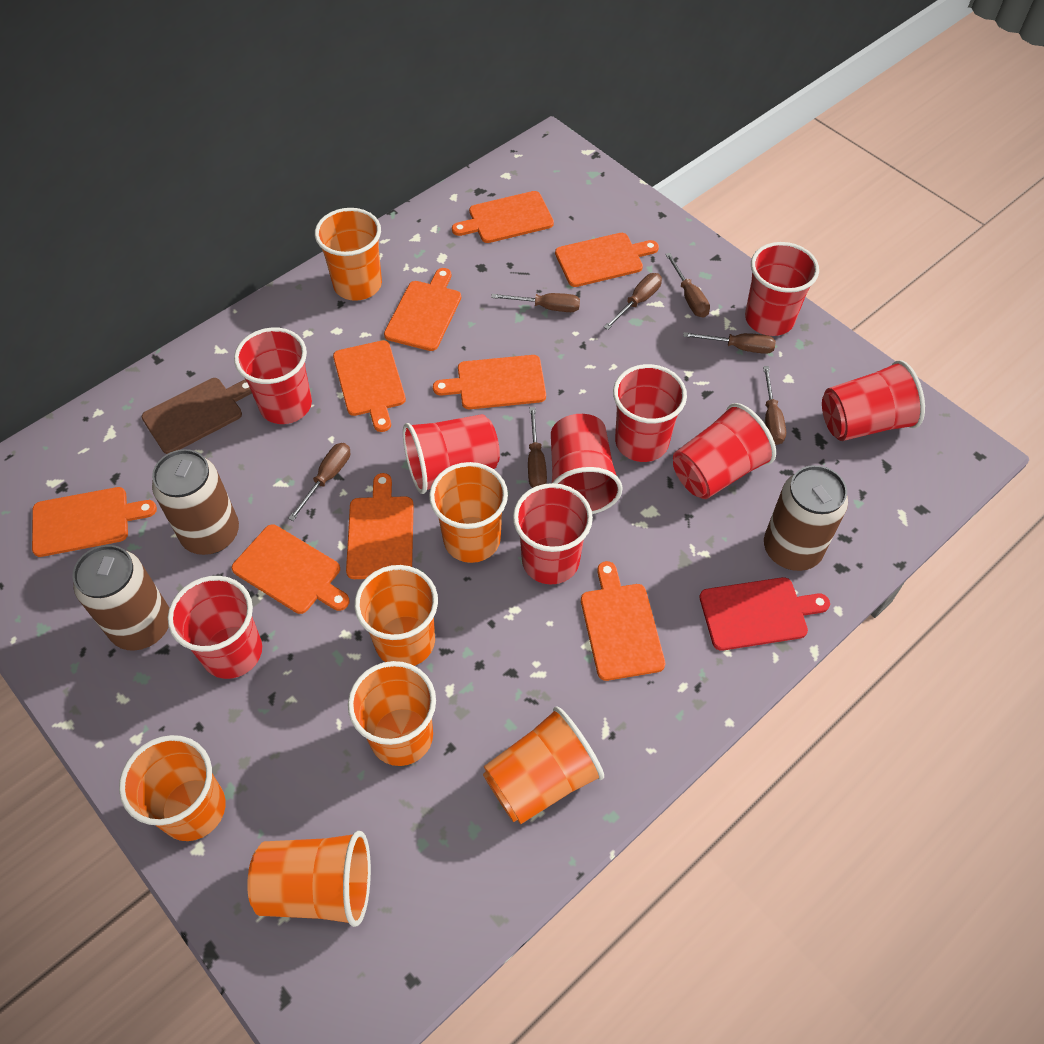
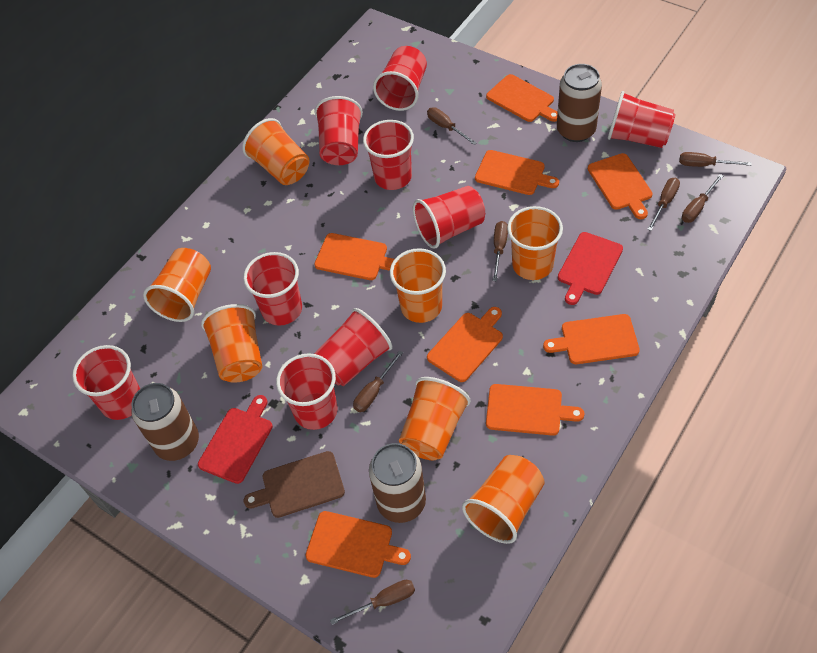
orange cutting board: [32,487,157,557] [232,524,350,614] [333,340,406,432] [346,473,414,579] [384,268,461,351] [433,355,546,409] [452,191,554,243] [555,233,659,287] [581,561,665,681] = 9 -> [305,511,411,578] [314,233,395,280] [427,307,503,382] [475,150,559,195] [486,74,558,122] [486,384,584,436] [543,314,640,364] [588,153,653,219] = 8
red cutting board: [699,577,830,651] = 1 -> [198,395,273,484] [558,232,623,305] = 2

